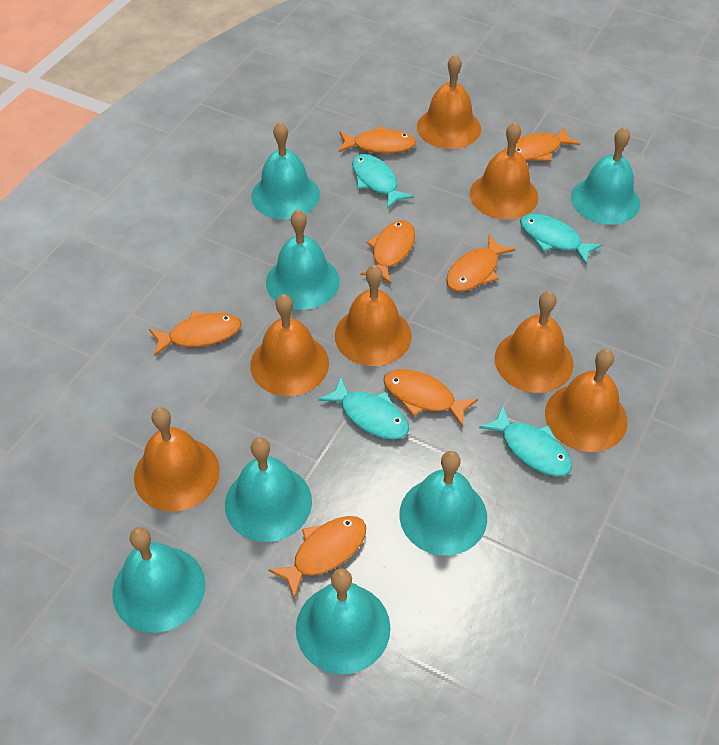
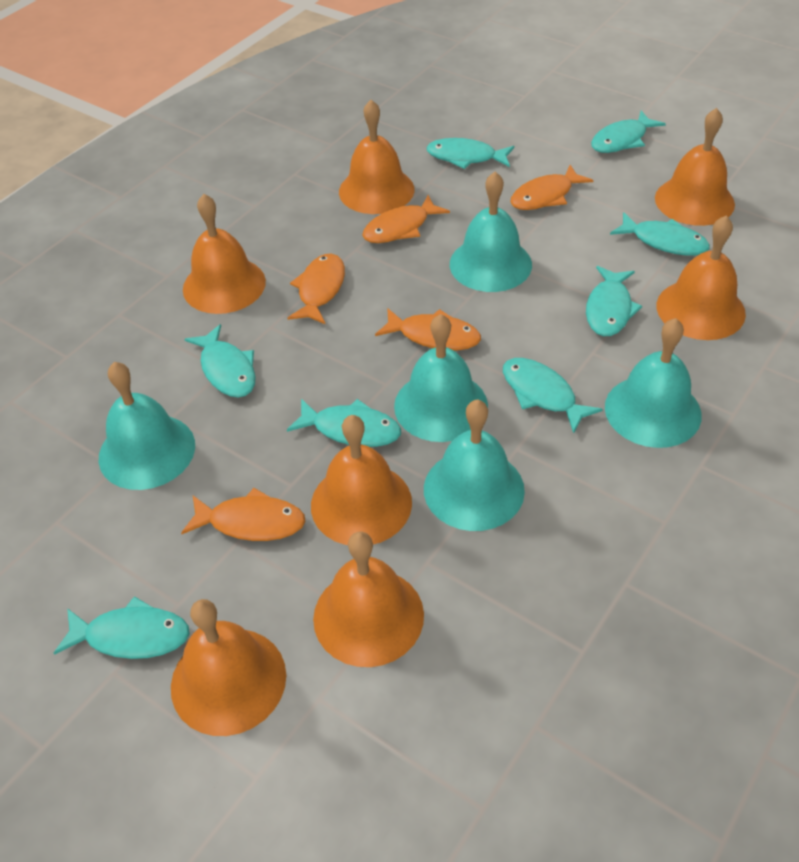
orange fish: [149,311,241,356] [268,516,366,600] [339,126,416,154] [360,220,415,284] [383,369,478,427] [446,234,516,292] [505,126,580,161] = 7 -> [181,488,306,541] [287,254,345,324] [362,195,450,243] [375,308,481,350] [511,165,593,210] = 5
turquoise bell: [112,527,205,633] [225,438,312,542] [251,122,320,219] [266,210,340,310] [296,568,391,674] [399,451,487,556] [571,127,640,225] = 7 -> [99,362,195,490] [394,314,488,442] [424,399,525,531] [450,172,532,292] [605,318,702,448] = 5
turquoise fish: [318,376,409,440] [352,154,414,209] [479,405,572,476] [520,213,602,264] = 4 -> [54,596,190,659] [184,324,256,397] [287,399,401,447] [426,138,514,169] [503,358,603,433] [586,266,642,336] [591,111,666,153] [610,212,710,256] = 8

